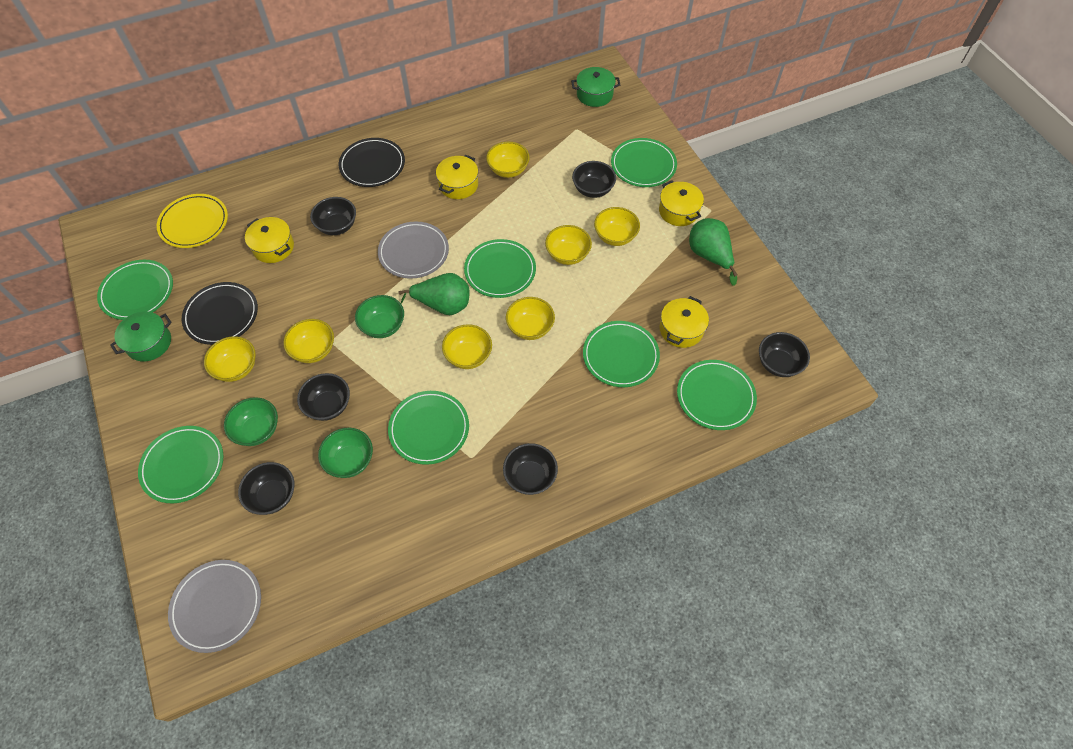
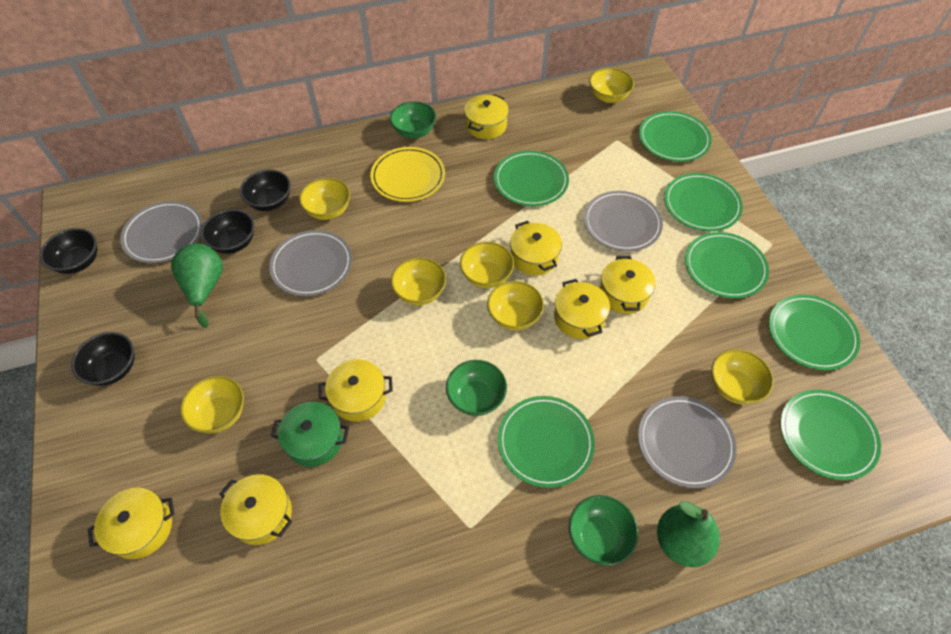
black bowl: [238,462,295,515] [297,373,350,421] [310,197,356,235] [503,443,558,495] [572,161,616,198] [759,332,810,377] = 6 -> [40,228,98,274] [71,332,134,386] [201,209,254,254] [240,169,291,211] = 4
black plate: [182,282,258,345] [339,138,405,187] = 2 -> none = 0
green pot: [110,311,172,361] [571,67,620,107] = 2 -> [271,402,349,467] = 1
grey plate: [168,560,261,653] [378,222,449,279] = 2 -> [120,201,203,263] [269,230,352,296] [584,191,663,252] [638,396,737,488] = 4
yellow pot: [245,217,294,263] [436,155,478,199] [659,180,704,226] [660,296,709,348] = 4 -> [88,488,175,559] [219,474,292,545] [319,360,393,422] [464,94,509,139] [510,221,562,276] [554,279,610,339] [600,256,656,314] = 7

